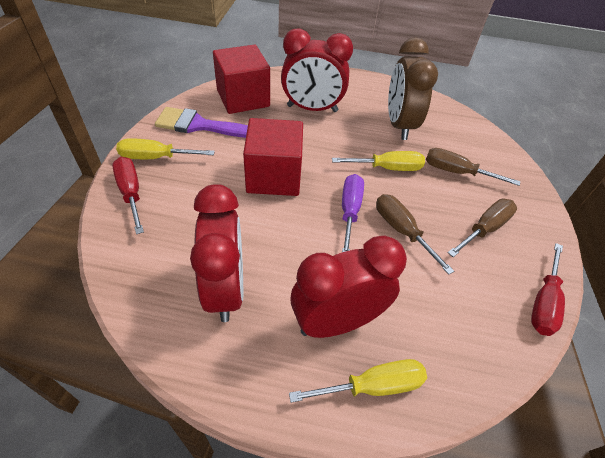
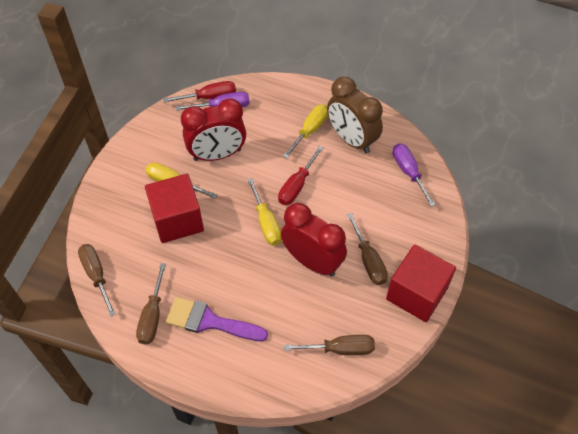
brown screwdriver: [376,194,454,275] [426,148,520,186] [448,199,517,257] = 3 -> [78,244,116,317] [136,263,166,345] [284,335,375,355] [347,213,388,285] = 4
purple screwdriver: [342,174,364,252] = 1 -> [176,92,250,111] [393,143,436,207] = 2
red clock: [190,184,243,322] [281,29,353,112] [290,236,407,338] = 3 -> [181,98,246,161] [281,203,347,277] = 2

